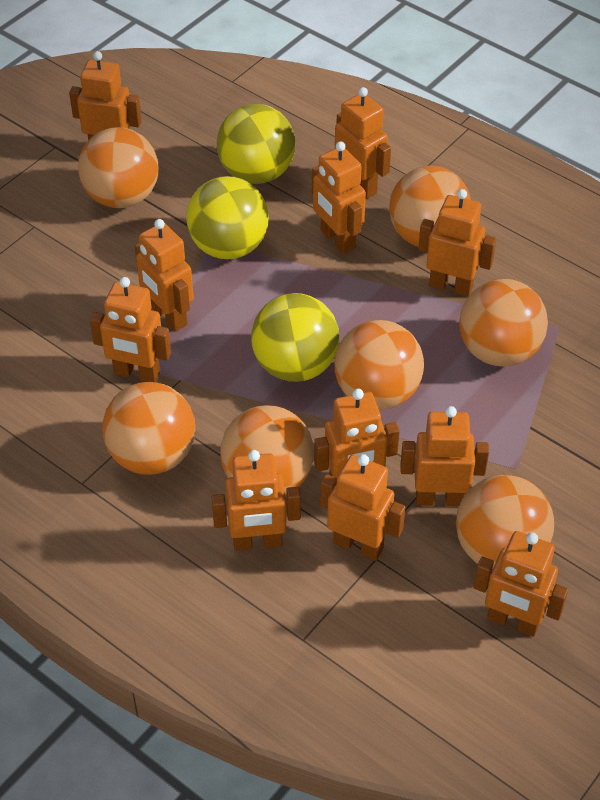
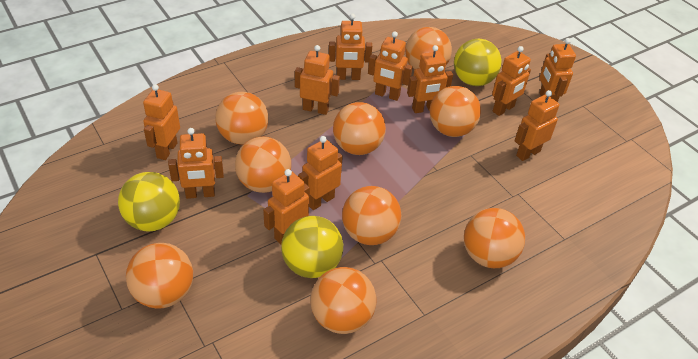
orange ball: [78,127,159,208] [102,382,195,475] [220,405,314,495] [334,320,424,410] [389,166,471,247] [456,475,554,570] [459,279,548,367] = 7 -> [126,243,193,309] [215,92,269,145] [235,137,291,193] [310,267,376,334] [333,102,386,155] [342,186,401,245] [405,27,452,70] [430,86,481,137] [464,208,525,268] = 9

